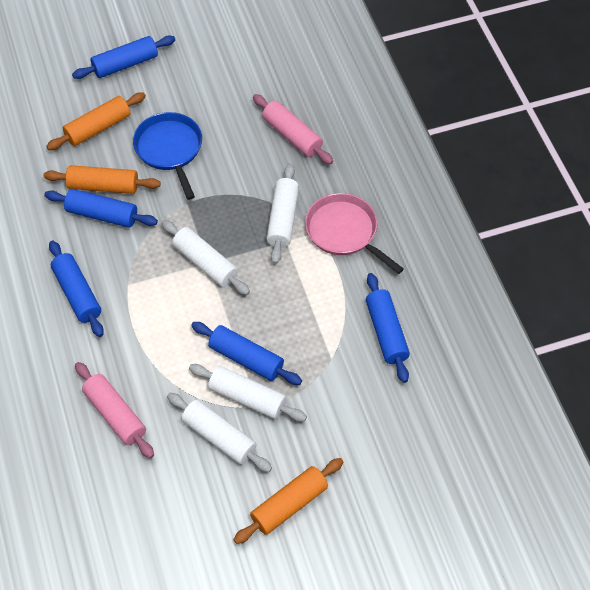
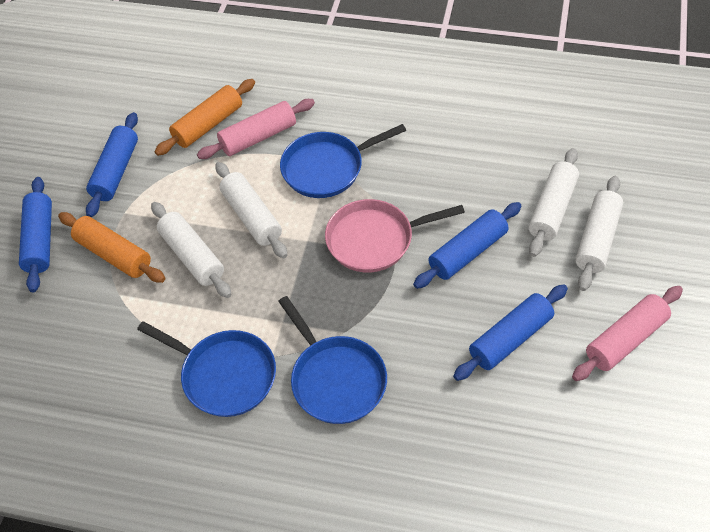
blue pan: [133,112,202,200] = 1 -> [137,321,276,417] [278,296,387,424] [280,124,406,198] = 3
blue rolling pin: [44,189,158,228] [49,240,104,337] [72,35,175,79] [191,322,302,385] [366,273,410,383] = 5 -> [19,177,52,292] [86,112,138,217] [413,202,521,289] [453,284,568,381] = 4
orange rolling pin: [44,165,161,194] [46,92,146,150] [233,458,343,544] = 3 -> [58,212,165,283] [154,79,255,156] = 2

